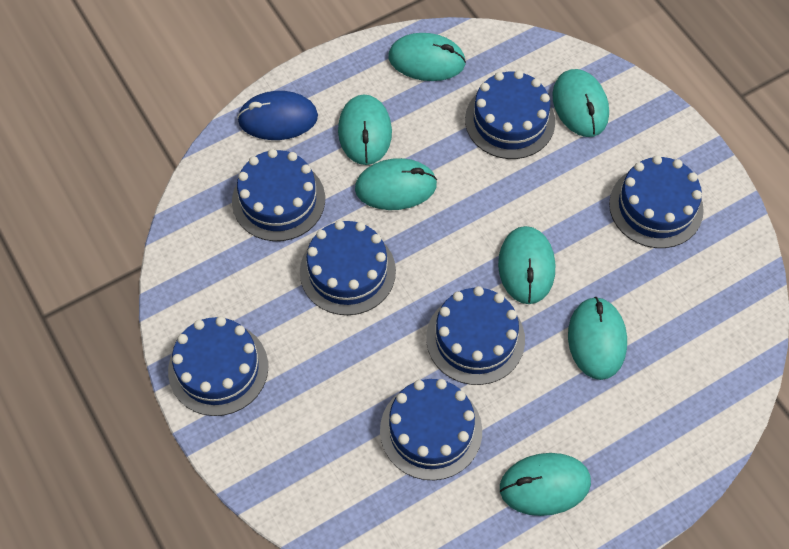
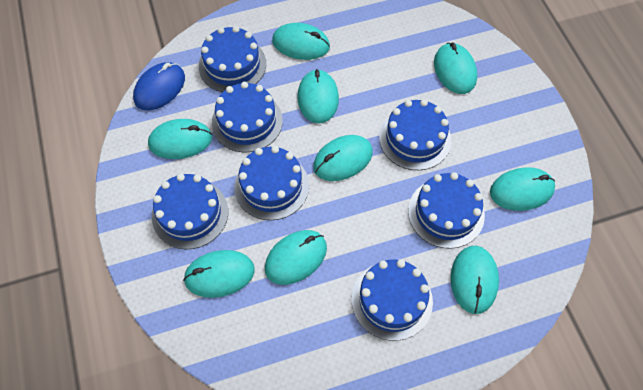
turquoise mouse: [338,94,392,165] [355,158,437,210] [388,33,466,81] [498,226,555,304] [500,453,591,516] [552,69,609,137] [568,297,627,380] = 7 -> [148,119,212,159] [183,250,255,298] [265,230,327,285] [272,23,330,60] [297,69,339,124] [313,135,373,181] [434,43,477,94] [451,246,499,314] [490,167,555,211] = 9

